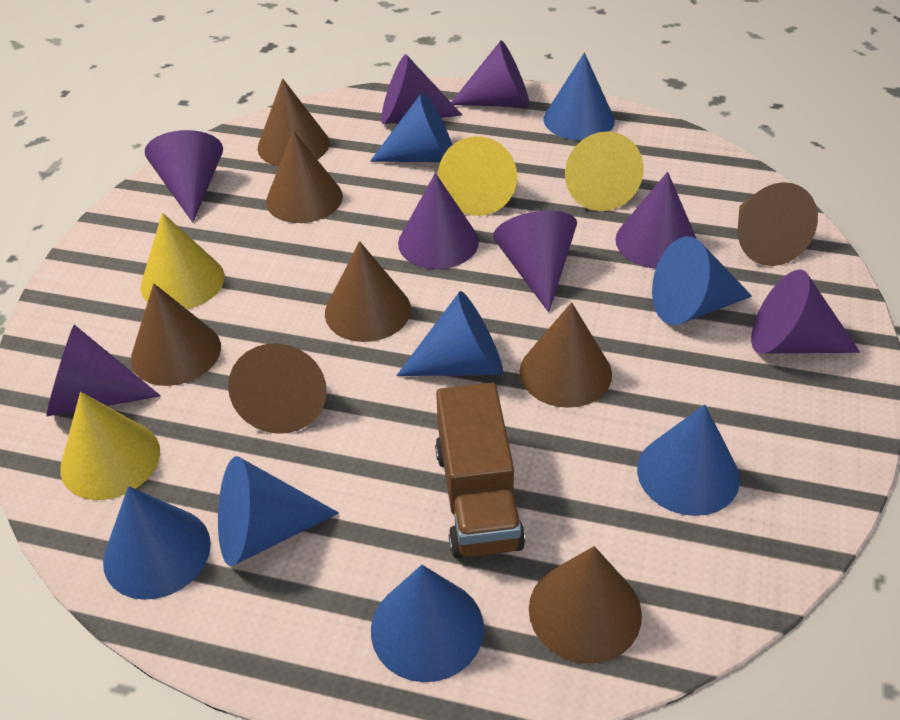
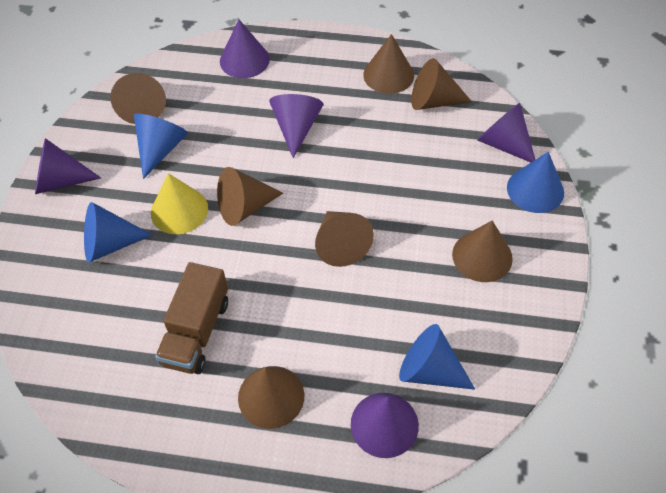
blue cone: [103,486,211,600] [218,456,339,566] [370,93,452,162] [371,565,484,682] [396,291,503,376] [544,53,615,140] [637,404,740,516] [652,237,752,325] = 8 -> [84,202,152,262] [134,114,188,179] [399,324,475,390] [507,152,564,213] = 4
brown cone: [131,283,221,386] [228,343,327,434] [257,78,330,166] [266,131,343,223] [325,241,411,342] [519,302,612,408] [529,546,642,664] [738,182,818,266] = 8 -> [110,73,166,124] [217,167,283,226] [238,366,304,429] [315,211,374,267] [363,34,414,94] [411,58,472,110] [452,221,513,282] = 7
purple cone: [47,325,161,416] [145,130,223,223] [381,54,462,124] [398,173,479,269] [451,40,530,107] [493,211,577,313] [615,172,697,269] [751,269,860,353] = 8 -> [35,138,101,194] [220,19,270,78] [269,94,323,158] [351,393,419,458] [477,102,535,162] = 5
yellow cone: [60,392,160,500] [141,213,225,309] [438,136,517,216] [565,132,644,211] = 4 -> [151,173,208,234] = 1

